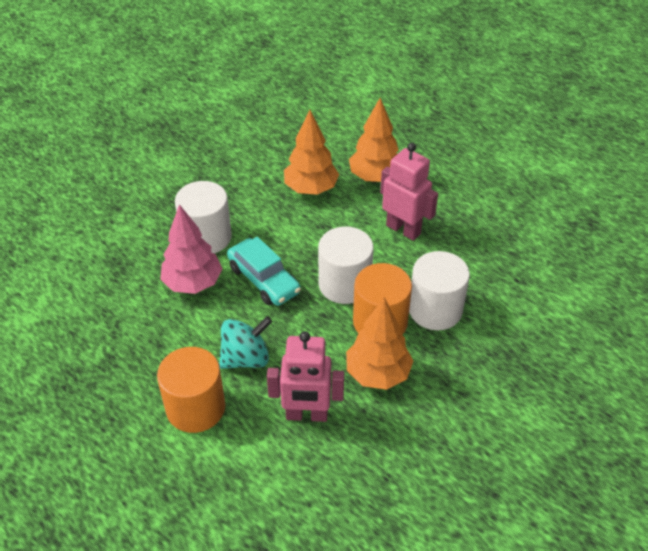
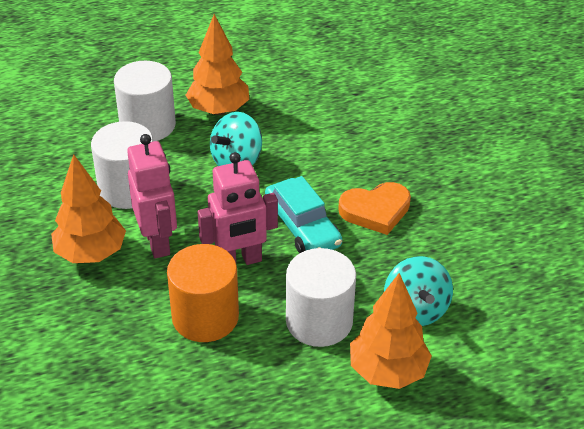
orange cylinder: [157,347,226,433] [353,263,412,335] = 2 -> [167,244,239,342] = 1
orange heart: none = 0 -> [338,182,411,235] = 1
pink tree: [160,204,222,294] = 1 -> none = 0
turquoise spinning top: [219,317,272,369] = 1 -> [210,112,262,166] [384,256,453,326] = 2

